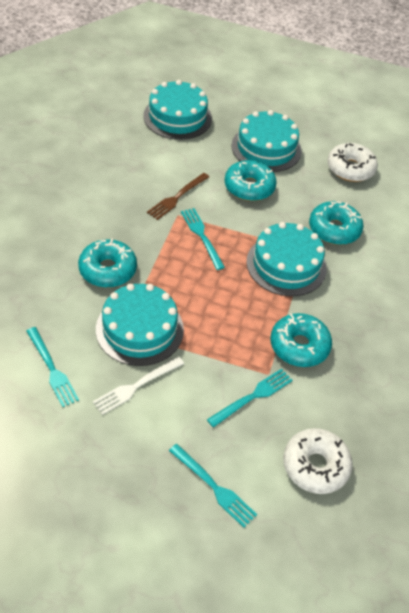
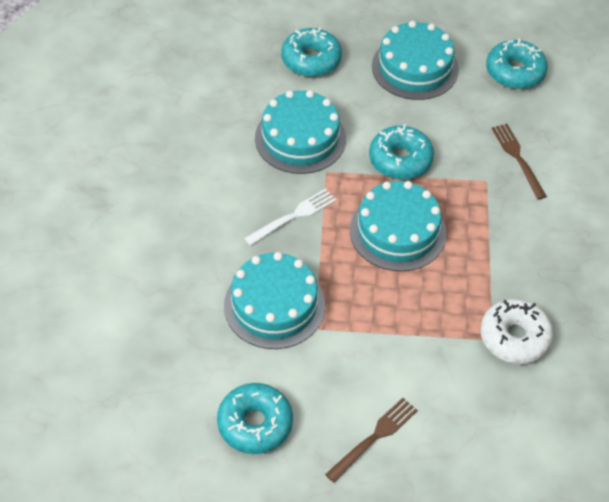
brown fork: [147,173,209,220] = 1 -> [325,398,418,483] [492,124,547,200] = 2
turquoise fork: [26,327,79,407] [169,444,257,528] [181,208,225,270] [207,369,293,428] = 4 -> none = 0
white donut: [283,428,353,494] [327,143,378,182] = 2 -> [480,299,553,364] = 1

